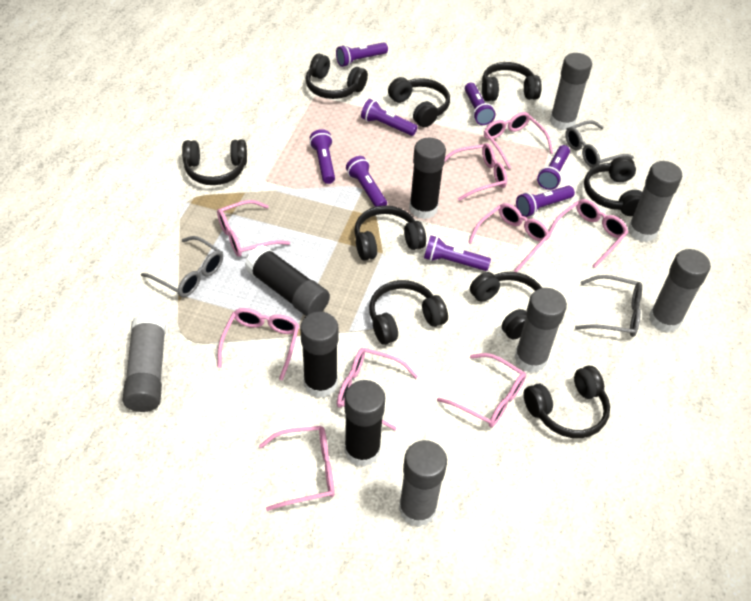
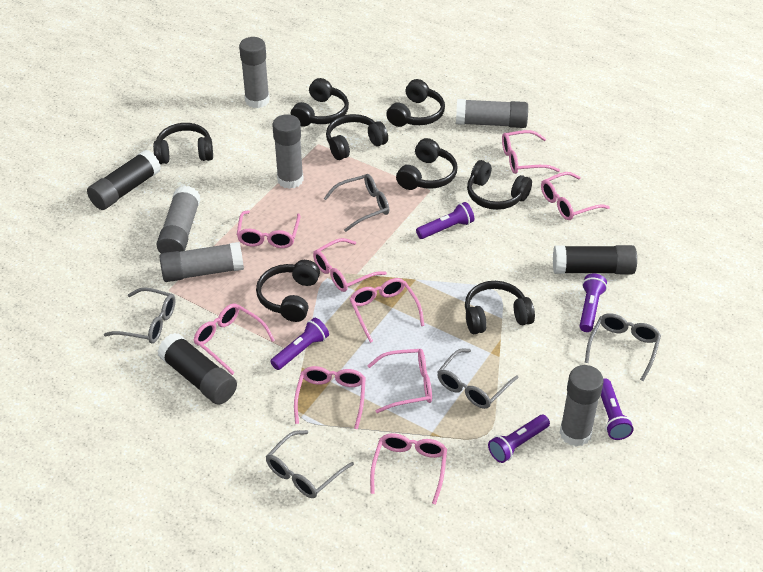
black glue stick: [245,245,330,316] [300,312,339,398] [344,380,385,467] [409,138,446,219] = 4 -> [87,150,161,210] [157,333,237,405] [553,245,637,274] = 3
black headphones: [182,139,247,185] [306,54,368,99] [354,205,426,261] [369,280,448,345] [388,77,450,127] [470,272,542,340] [482,62,542,101] [524,366,610,438] [584,156,642,216] = 9 -> [153,123,213,164] [256,260,320,322] [290,78,349,127] [326,114,388,160] [386,79,445,127] [396,138,457,190] [465,281,535,334] [467,160,532,210] = 8
grey glasses: [141,236,223,297] [565,120,634,168] [575,275,642,337] = 3 -> [104,287,175,343] [266,430,354,498] [324,174,389,232] [437,348,518,409] [585,313,661,381] = 5
purple flashlight: [310,129,335,184] [336,42,388,67] [346,156,387,207] [361,99,418,136] [424,235,491,271] [465,82,496,125] [516,186,575,217] [537,145,570,190] = 8 -> [270,318,329,370] [416,202,474,239] [488,415,550,463] [580,274,607,332] [601,379,633,440] = 5

